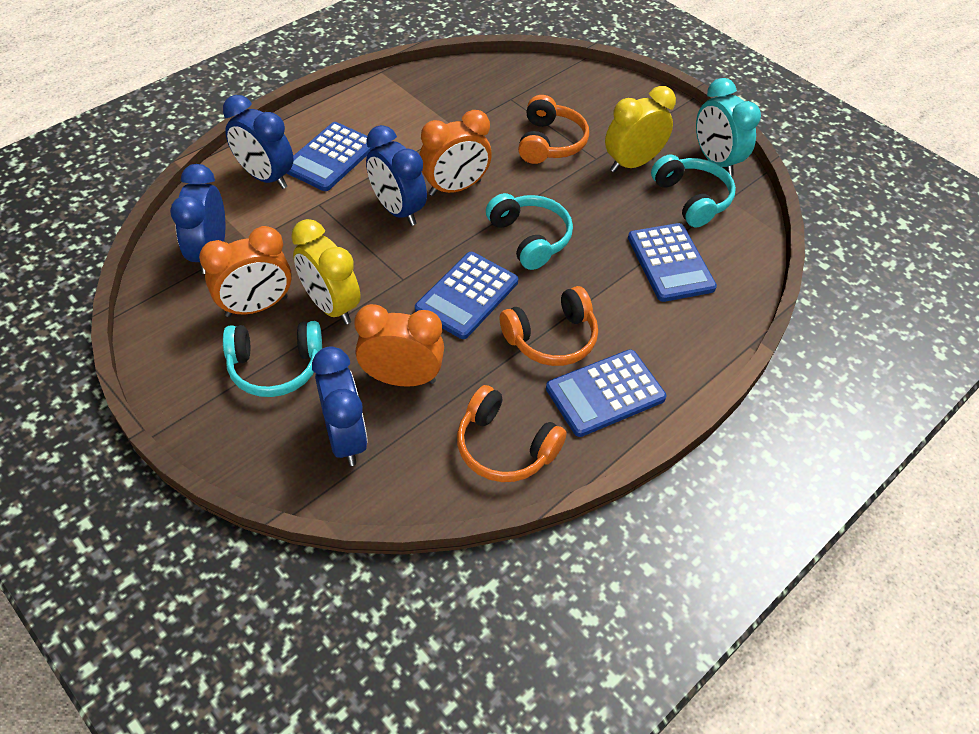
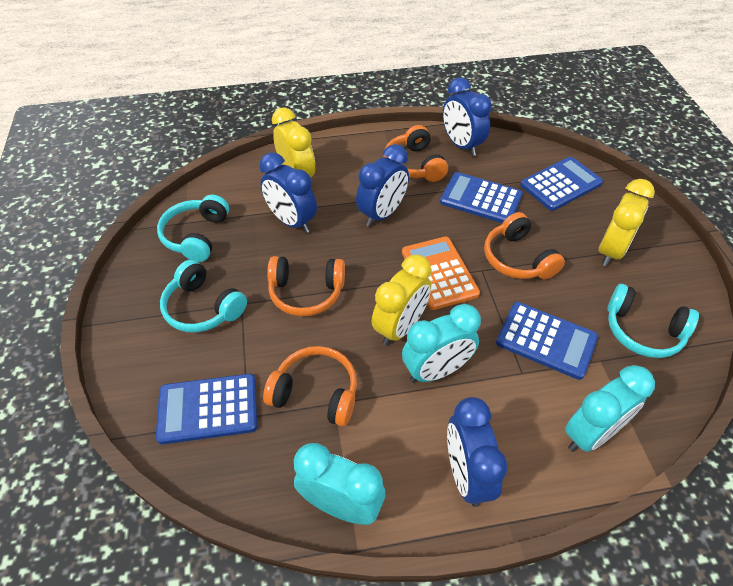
orange calculator: none = 0 -> [402,237,480,310] = 1
orange clock: [199,226,292,317] [354,304,444,387] [419,110,492,196] = 3 -> none = 0
orange headphones: [457,385,567,482] [500,286,598,366] [518,95,589,164] = 3 -> [263,346,357,427] [267,256,345,316] [384,125,448,182] [484,212,565,279] = 4
turquoise clock: [696,78,761,176] = 1 -> [294,443,385,525] [402,304,481,383] [565,365,655,452] = 3
yellow clock: [291,219,361,325] [605,86,676,172] = 2 -> [272,107,315,177] [372,254,432,346] [599,179,655,267] = 3

